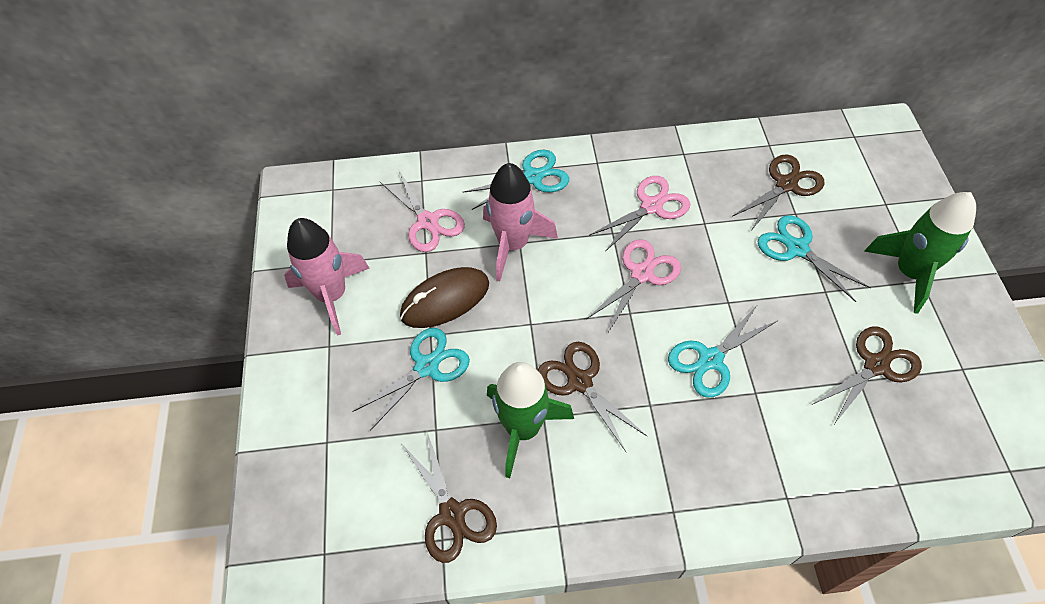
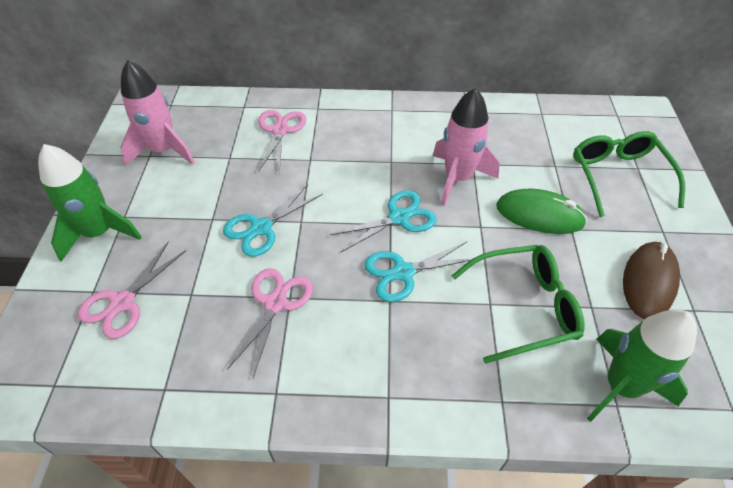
brown scissors: [402,433,497,563] [537,342,647,452] [733,154,825,229] [813,327,922,426] = 4 -> none = 0
green glasses: none = 0 -> [451,245,585,364] [573,131,685,217] = 2
green mouse: none = 0 -> [496,188,587,234] = 1
turquoise scissors: [352,328,470,431] [463,150,569,210] [668,306,777,397] [757,215,871,302] = 4 -> [223,184,323,257] [330,190,437,252] [364,241,471,302] = 3

